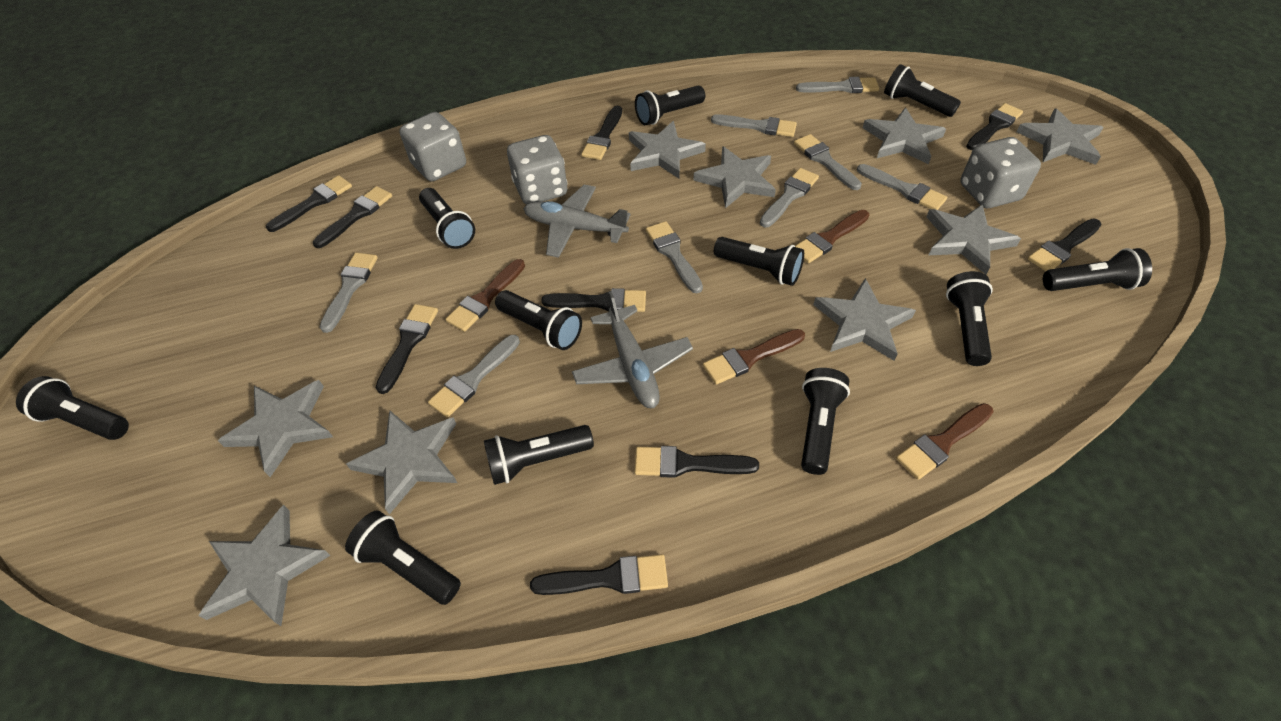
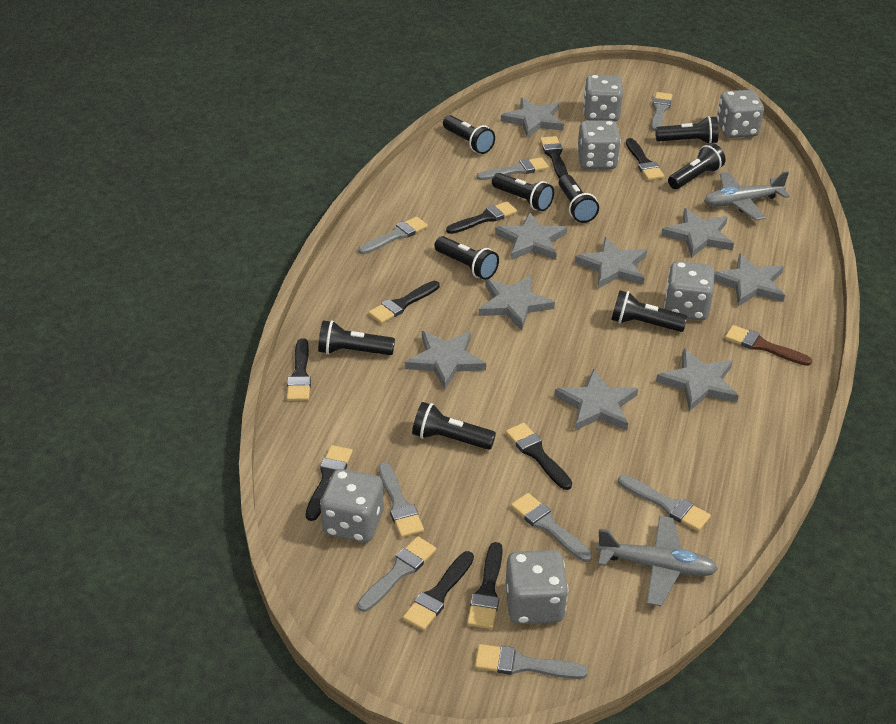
black flashlight: [16,376,129,440] [345,510,461,605] [419,188,475,249] [484,425,594,485] [495,290,582,350] [635,86,705,125] [714,237,804,286] [801,368,850,475] [884,64,961,117] [946,271,993,366] [1043,248,1152,291] = 11 -> [318,320,395,355] [412,402,496,450] [434,236,499,280] [443,115,495,154] [492,173,554,211] [559,175,599,223] [611,290,687,332] [655,116,718,144] [668,143,725,189] = 9
brown brush: [446,259,525,332] [703,329,805,385] [795,210,869,263] [896,403,993,480] = 4 -> [725,325,812,366] = 1
grey dice: [399,112,466,182] [507,135,568,205] [960,137,1041,208] = 3 -> [320,469,384,542] [506,550,568,624] [577,120,621,169] [583,74,623,121] [664,261,715,320] [717,90,764,138] = 6

